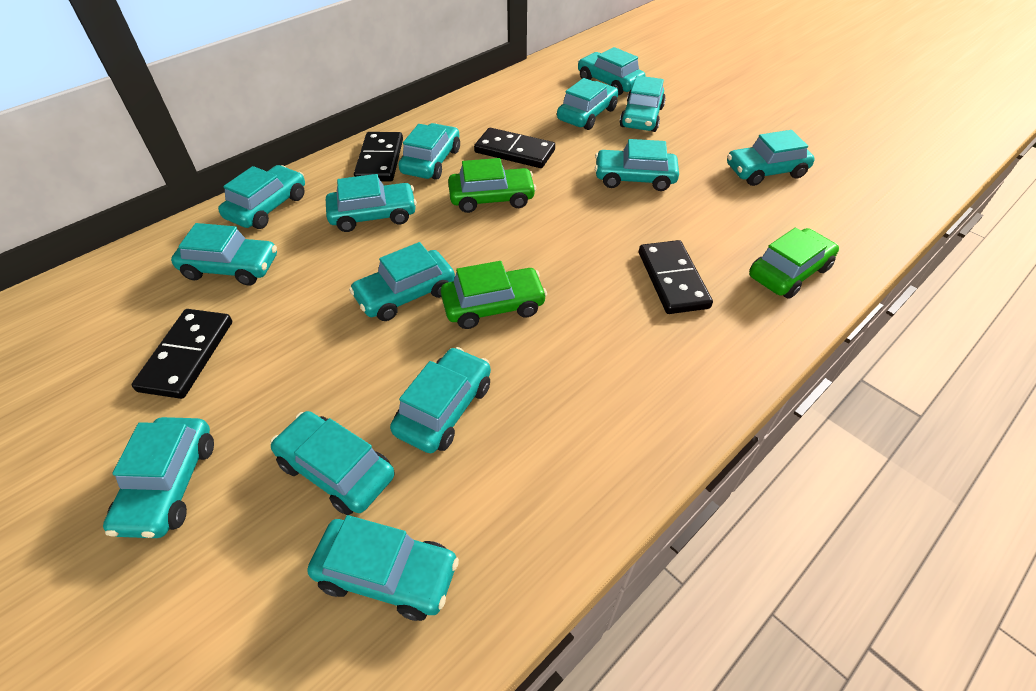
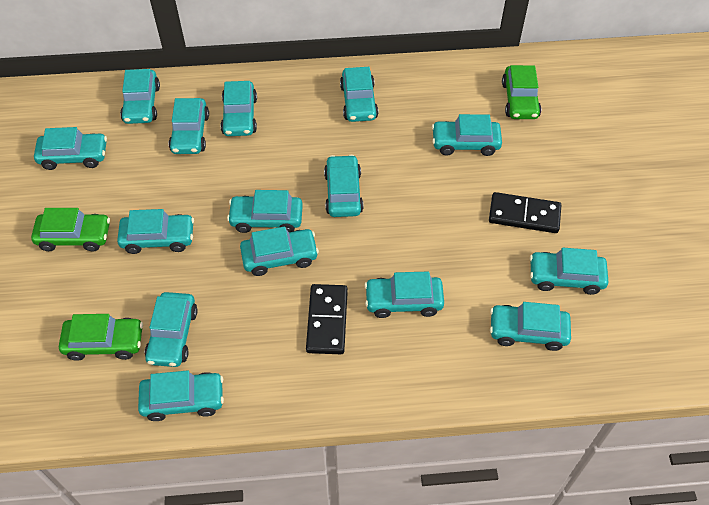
black domino: [131,309,232,399] [354,132,403,182] [474,128,555,168] [639,240,713,314] = 4 -> [306,284,348,354] [489,192,561,233] = 2
turquoise car: [103,417,214,538] [171,223,277,286] [218,165,305,229] [271,411,395,515] [307,515,459,621] [326,174,417,232] [349,242,455,321] [390,347,491,453] [398,123,460,180] [557,78,619,130] [578,47,645,95] [595,139,679,191] [620,76,666,132] [727,130,815,186] = 14 -> [34,127,107,170] [117,209,194,254] [120,69,160,124] [138,370,224,421] [145,292,198,367] [168,98,209,154] [221,81,257,136] [227,190,303,233] [240,227,319,276] [324,155,363,217] [340,67,378,122] [364,272,444,318] [432,114,502,156] [490,302,571,351] [530,248,609,295] = 15

